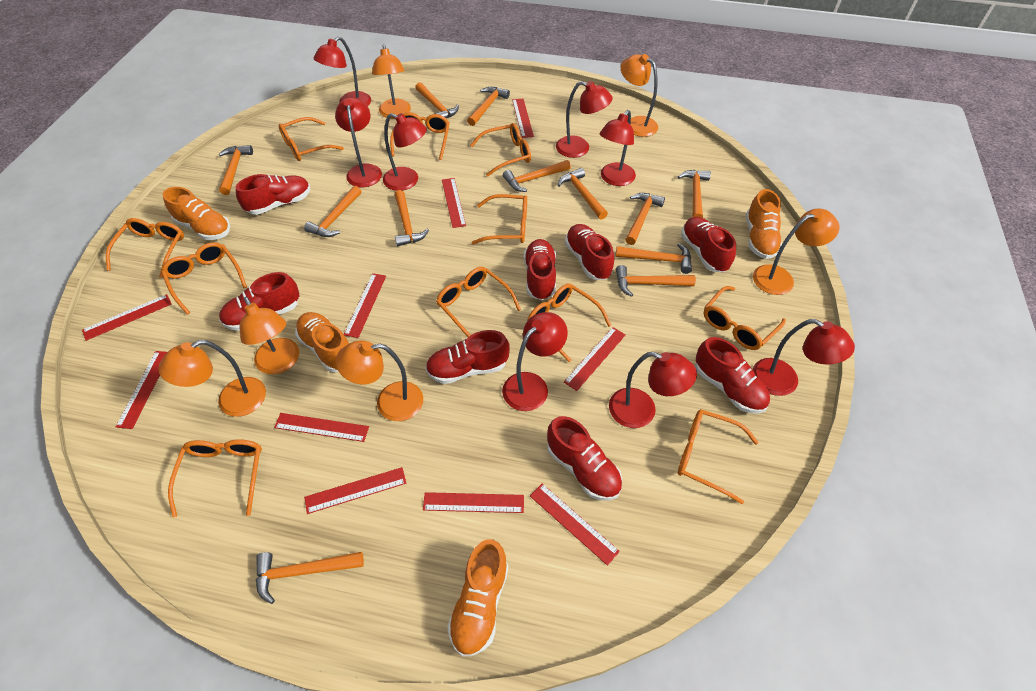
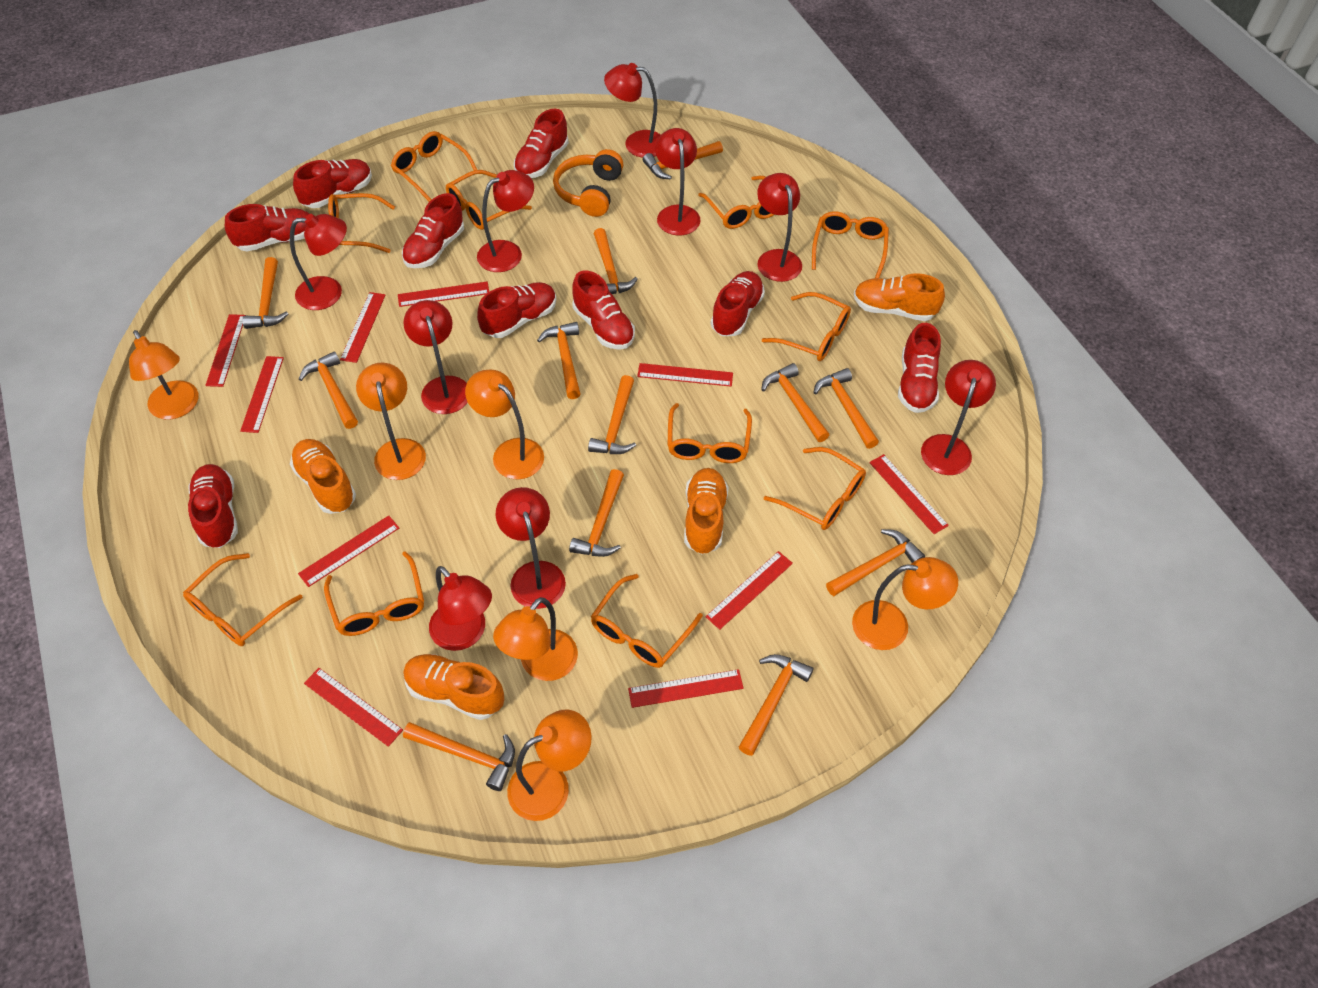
orange headphones: none = 0 -> [553,149,624,217] = 1
red lamp: [314,36,371,106] [335,98,382,187] [383,113,427,191] [502,312,568,411] [556,81,613,158] [600,110,636,186] [609,352,697,428] [753,319,855,396] = 8 -> [290,214,347,310] [403,300,468,414] [429,566,492,651] [477,170,534,272] [496,487,566,609] [604,63,661,158] [655,128,700,236] [757,173,802,282] [921,360,996,475] = 9
red shoe: [219,272,299,331] [236,174,310,215] [425,330,510,384] [524,239,556,300] [547,416,622,501] [565,224,614,280] [681,217,736,272] [695,337,770,414] = 8 -> [188,464,238,548] [225,204,309,252] [293,159,372,208] [402,193,464,268] [477,282,556,338] [514,109,569,178] [572,270,635,350] [711,271,765,336] [898,323,941,413] = 9

